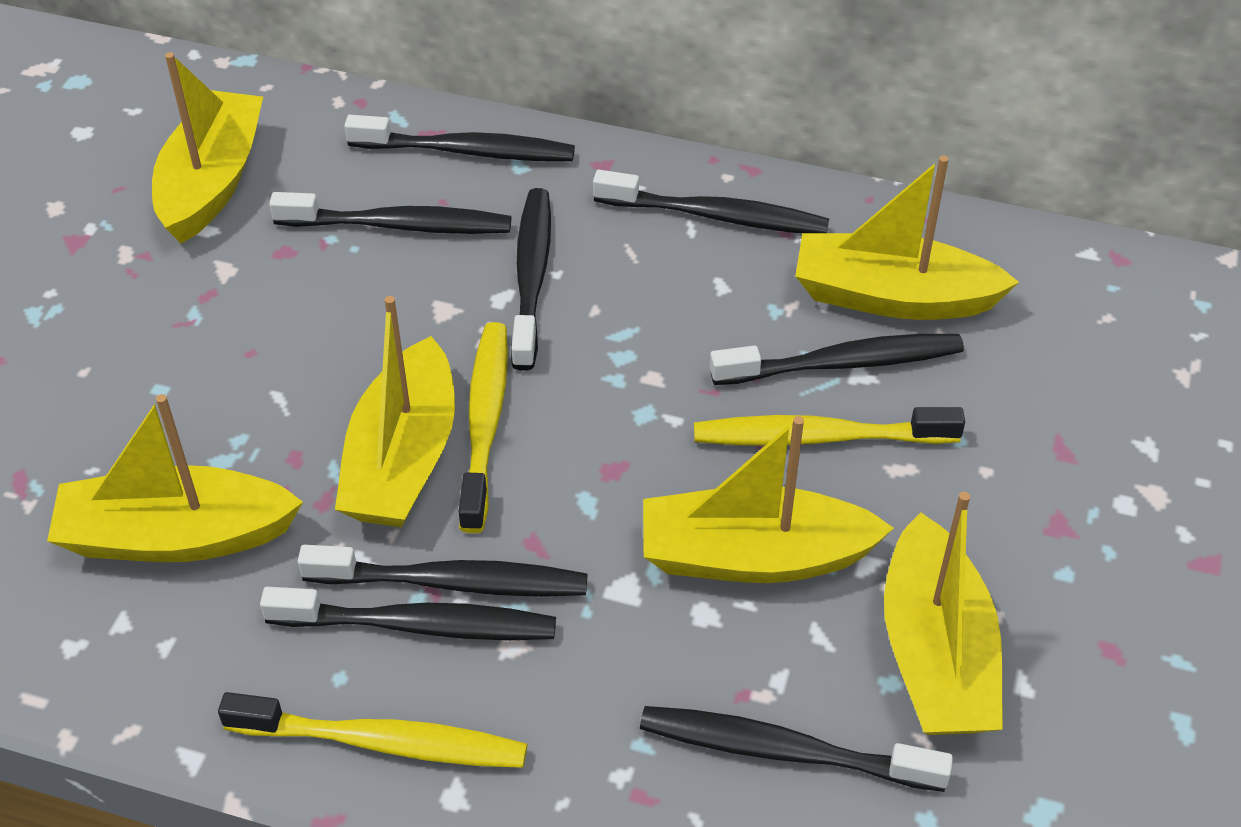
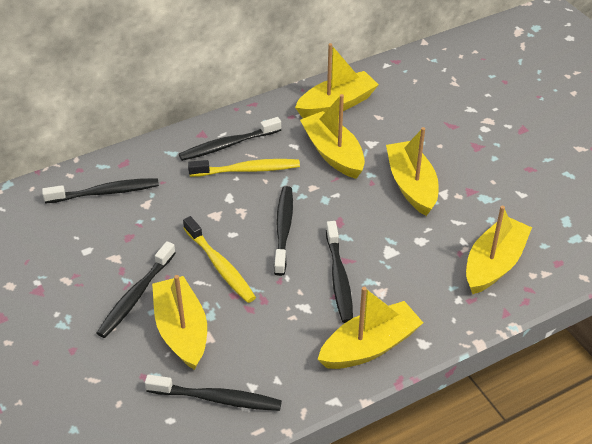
black toothbrush: [260,587,556,640] [269,192,511,234] [298,545,588,597] [344,115,575,161] [511,188,551,371] [593,170,829,233] [640,706,953,792] [710,334,964,385] = 8 -> [42,178,159,204] [97,241,176,338] [145,375,282,411] [179,117,281,161] [274,186,293,276] [326,221,353,323] = 6
yellow toothbrush: [218,692,527,768] [459,322,508,533] [694,407,965,446] = 3 -> [183,216,256,303] [188,159,300,177] = 2

